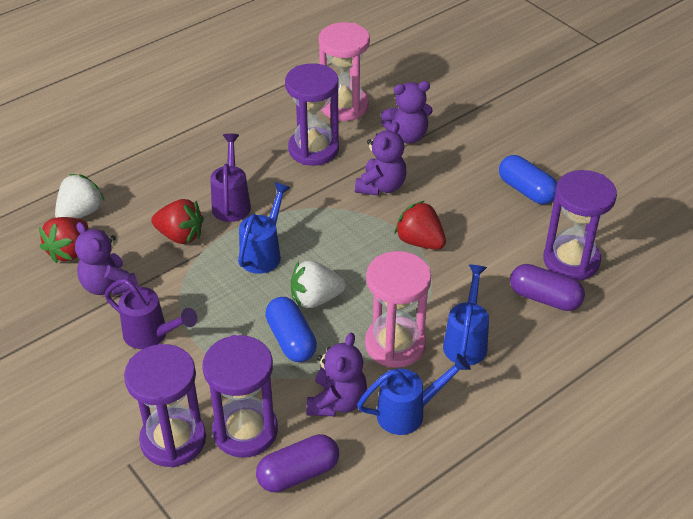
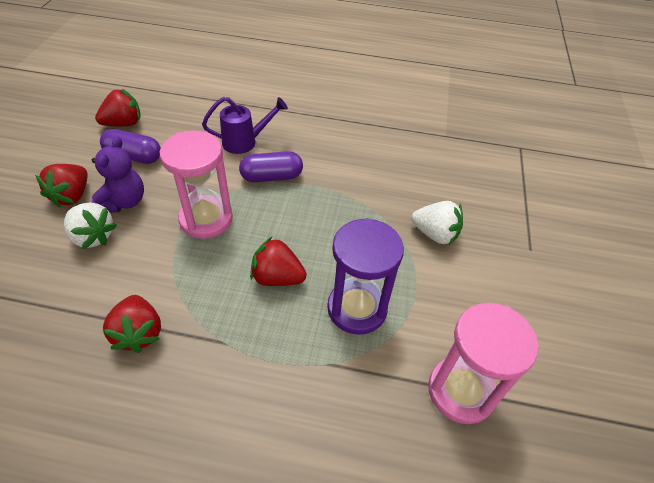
blue capsule: [265,297,317,362] [499,155,557,204] = 2 -> none = 0
blue watering can: [238,182,291,274] [357,353,471,435] [443,264,489,365] = 3 -> none = 0
purple hourglass: [124,344,206,467] [202,335,278,458] [285,63,339,165] [543,170,617,281] = 4 -> [327,218,404,335] = 1
purple teddy bear: [75,222,139,296] [307,333,367,416] [355,122,407,196] [381,81,432,144] = 4 -> [92,136,144,212] = 1
purple watering can: [105,279,197,349] [210,134,251,222] = 2 -> [202,97,288,154] = 1
red strawberry: [39,217,88,263] [151,199,204,244] [394,200,446,250] = 3 -> [35,164,87,208] [95,89,141,126] [103,295,161,353] [250,237,307,286] = 4

